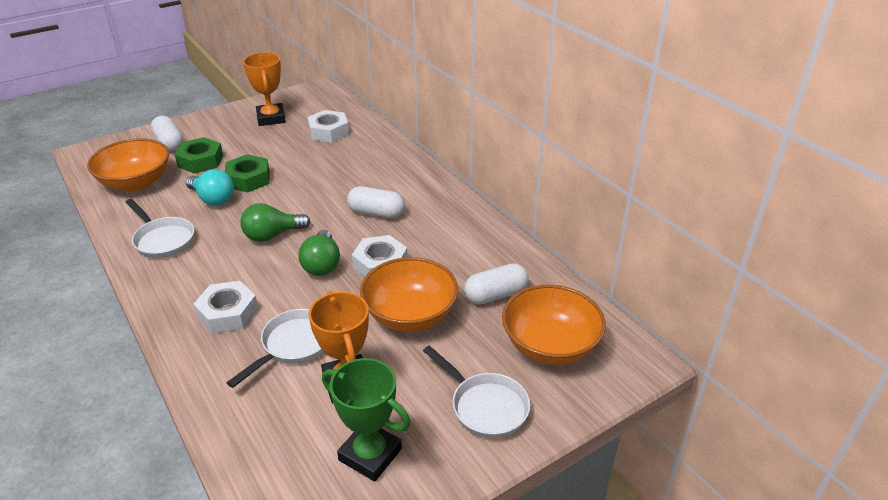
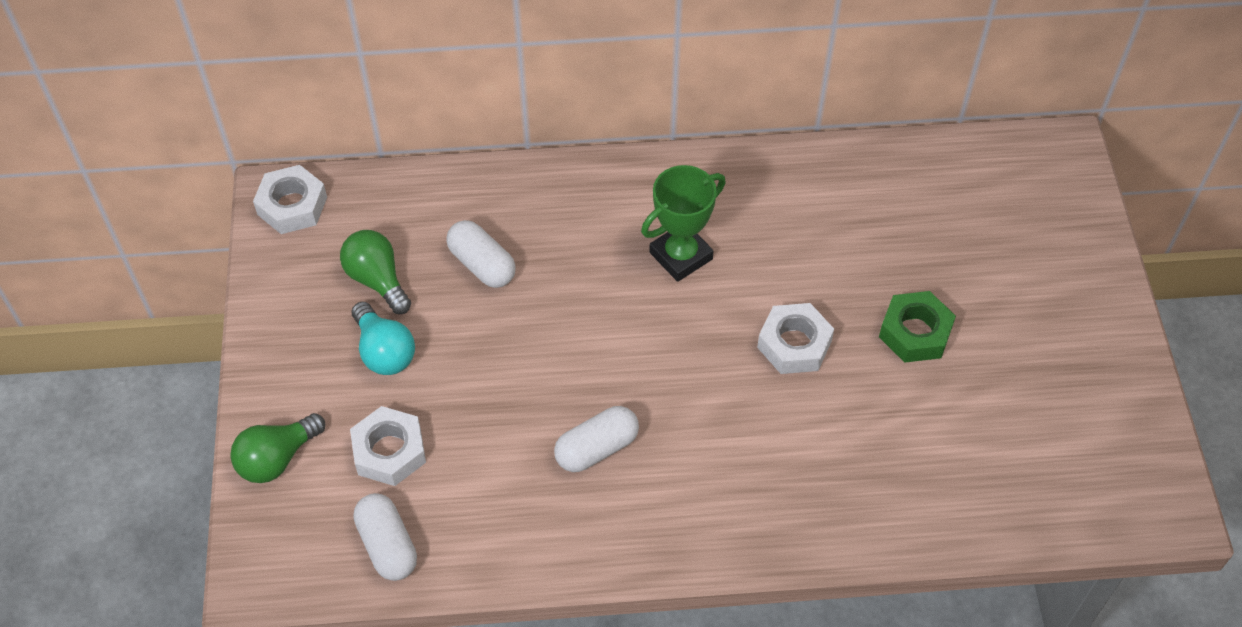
green nut: [175,137,223,174] [225,154,270,192] = 2 -> [879,291,956,363] = 1
orange bowl: [87,138,169,191] [360,257,458,332] [502,285,606,365] = 3 -> none = 0
orange trophy: [243,52,286,126] [309,291,369,403] = 2 -> none = 0
white pan: [125,199,195,258] [227,309,324,388] [423,346,530,438] = 3 -> none = 0

